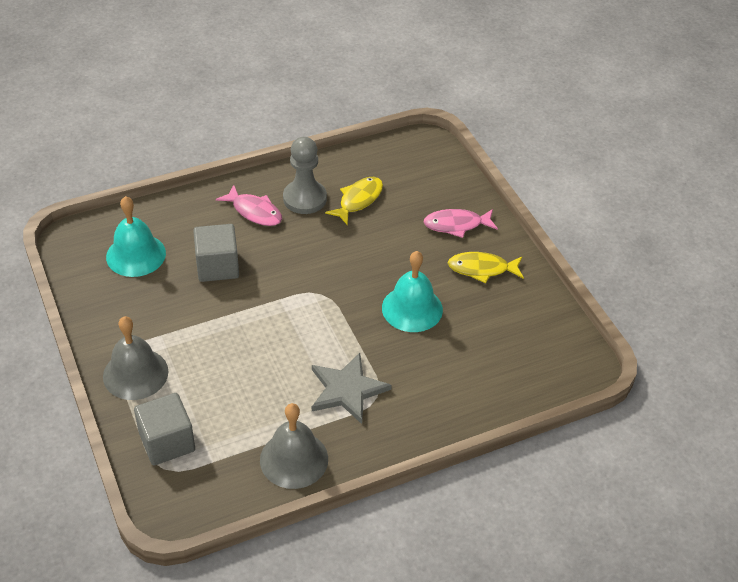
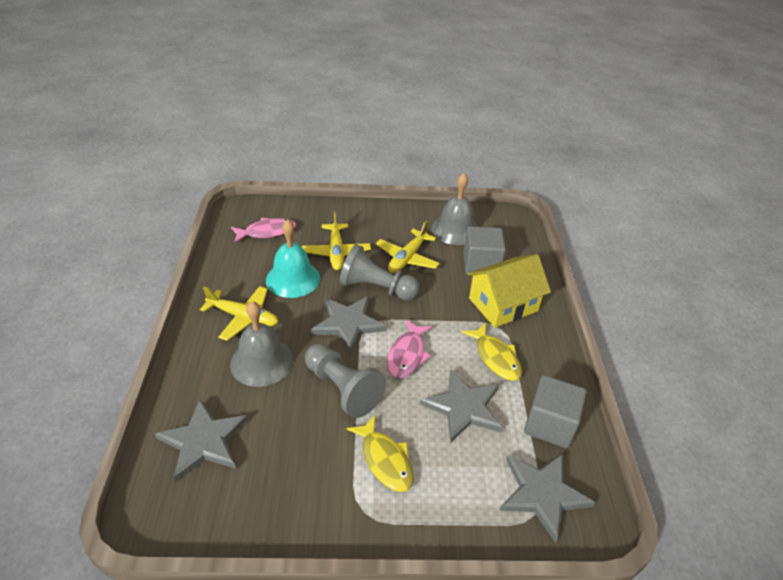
grey pawn: [283,137,327,214] = 1 -> [305,343,386,418] [339,244,420,300] = 2
grey star: [312,353,392,424] = 1 -> [155,400,248,481] [310,296,387,354] [420,369,503,442] [499,453,596,543] = 4
turquoise bell: [106,196,166,277] [382,251,443,332] = 2 -> [266,219,320,298] = 1
yellow house: none = 0 -> [467,254,551,328] = 1
yellow plane: none = 0 -> [200,286,278,341] [302,211,371,270] [376,221,440,273] = 3

